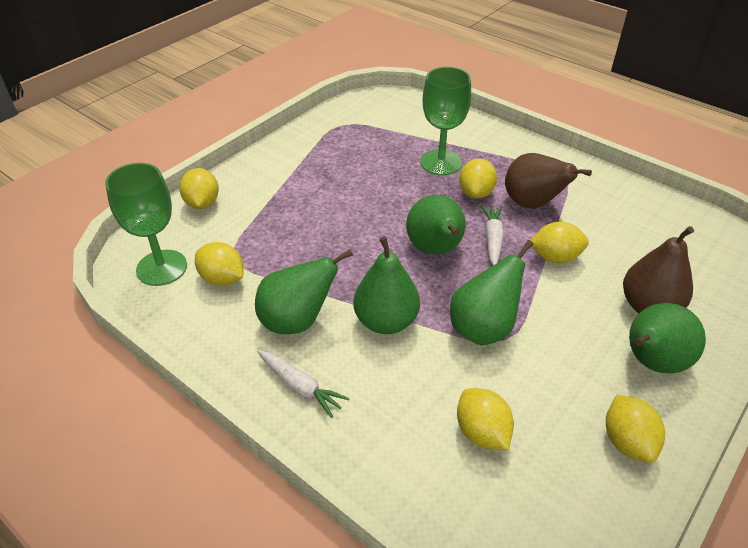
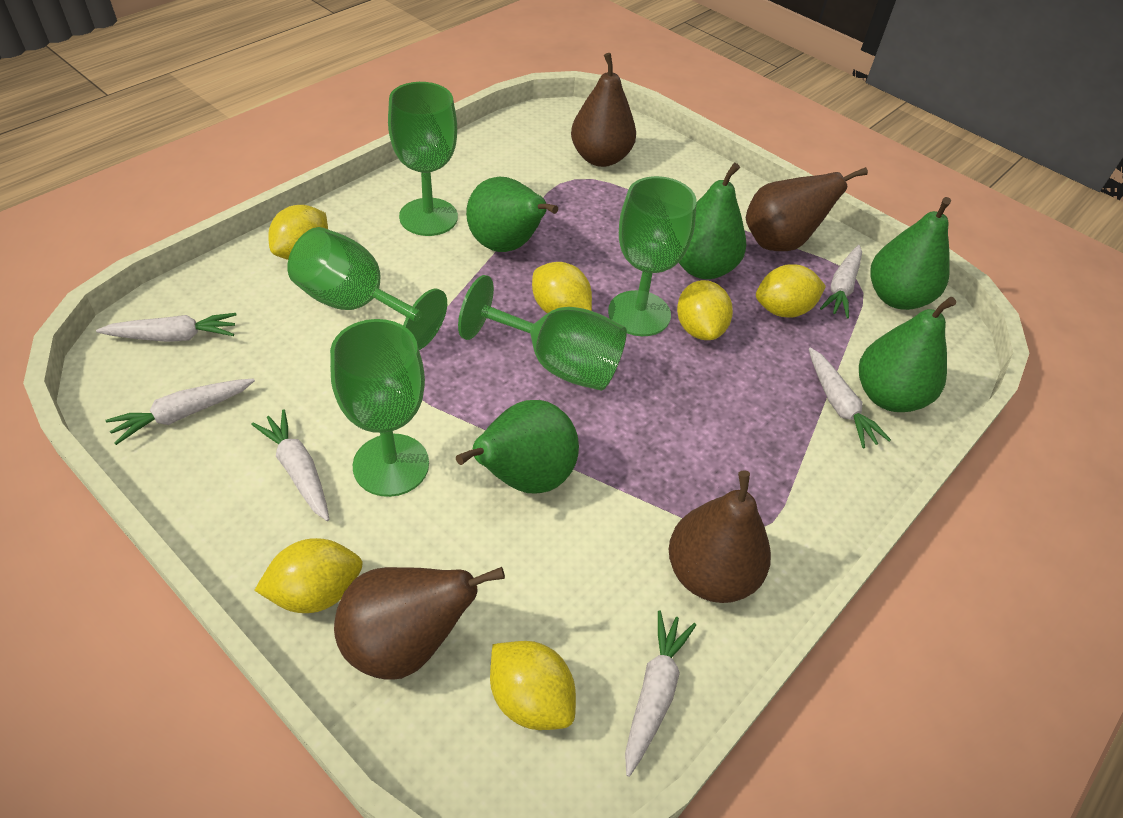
brown pear: [505,153,592,209] [623,226,694,313] = 2 -> [334,567,505,679] [571,53,636,167] [669,470,771,603] [746,167,868,251] = 4
green goblet: [105,163,187,286] [420,67,471,175] = 2 -> [287,227,447,350] [330,319,429,497] [388,82,458,236] [458,275,627,391] [608,176,697,336] = 5
white carrot: [257,350,350,418] [481,205,504,265] = 2 -> [96,313,237,342] [105,378,255,445] [251,409,330,521] [625,610,696,777] [809,347,891,448] [820,245,862,318] = 6

